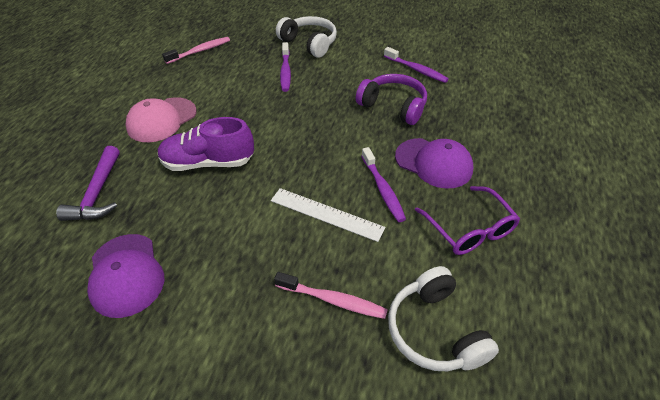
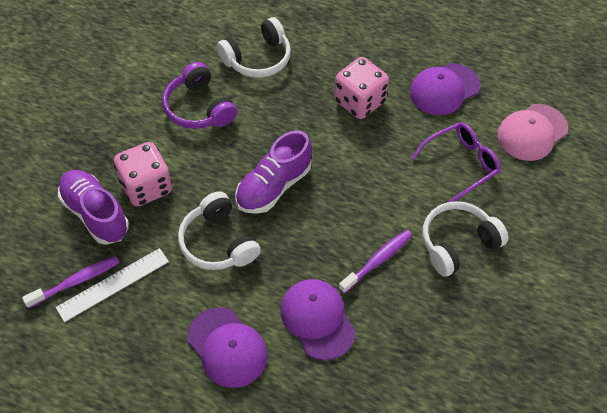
pink dice: none = 0 -> [114,142,172,206] [334,57,389,119] = 2
pink toothbrush: [162,37,230,64] [274,272,388,319] = 2 -> none = 0
purple cap: [87,234,164,318] [395,138,473,189] = 2 -> [188,307,267,388] [280,279,356,361] [410,63,480,115] = 3
purple hammer: [56,146,120,221] = 1 -> none = 0
purple shoe: [157,117,254,171] = 1 -> [58,170,129,245] [235,130,312,214] = 2
purple toothbrush: [280,42,291,92] [362,147,406,222] [384,47,449,83] = 3 -> [22,256,120,308] [338,230,412,294] = 2
white headphones: [276,16,337,58] [388,266,499,371] = 2 -> [178,191,261,270] [217,17,291,78] [422,201,509,277] = 3

